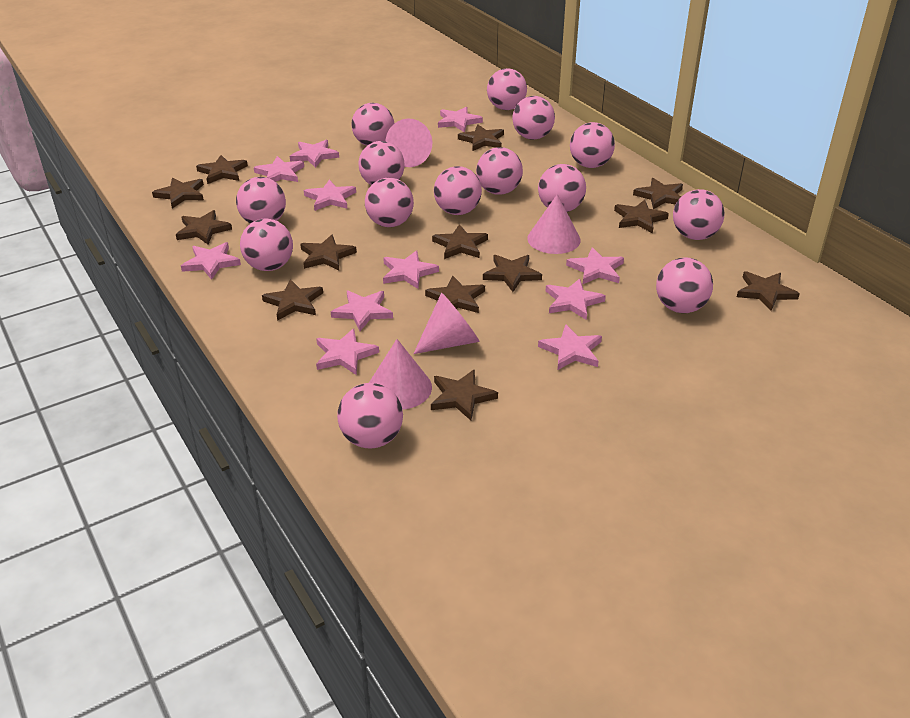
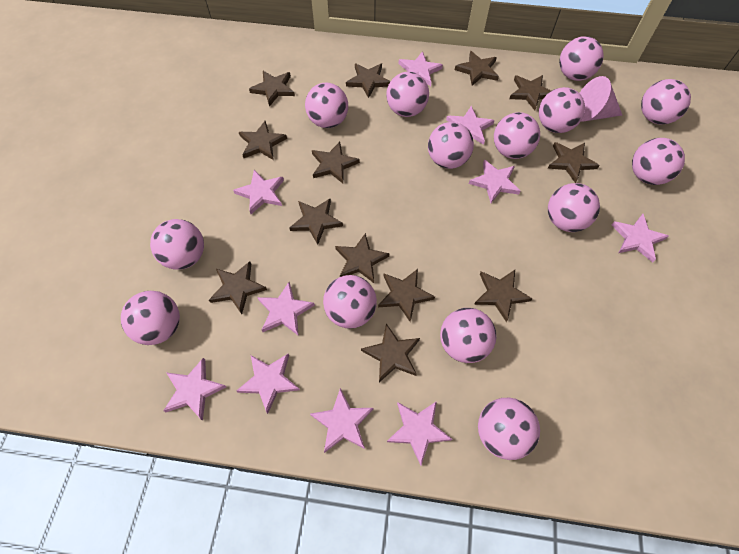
pink cone: [369,339,432,410] [386,119,432,167] [413,293,480,354] [527,194,581,254] = 4 -> [579,76,622,121] = 1
pink star: [181,242,241,280] [254,156,304,182] [290,140,339,168] [304,180,356,211] [316,329,379,375] [331,290,393,331] [383,251,439,289] [438,107,483,132] [538,324,602,370] [546,278,606,320] [566,247,624,284] = 11 -> [163,358,226,421] [233,170,284,214] [236,354,300,414] [257,282,315,336] [310,388,374,453] [387,401,452,466] [399,51,443,86] [446,106,495,145] [469,160,520,203] [612,214,669,262] = 10

